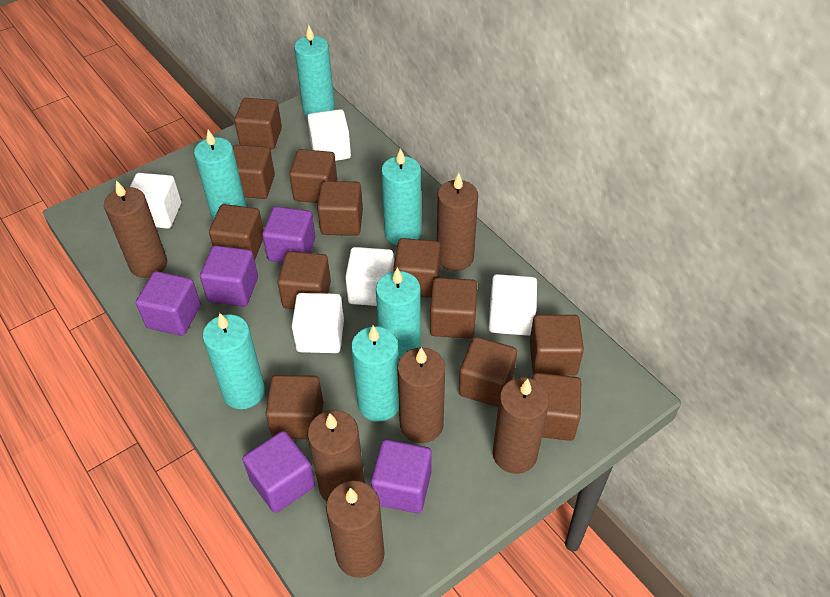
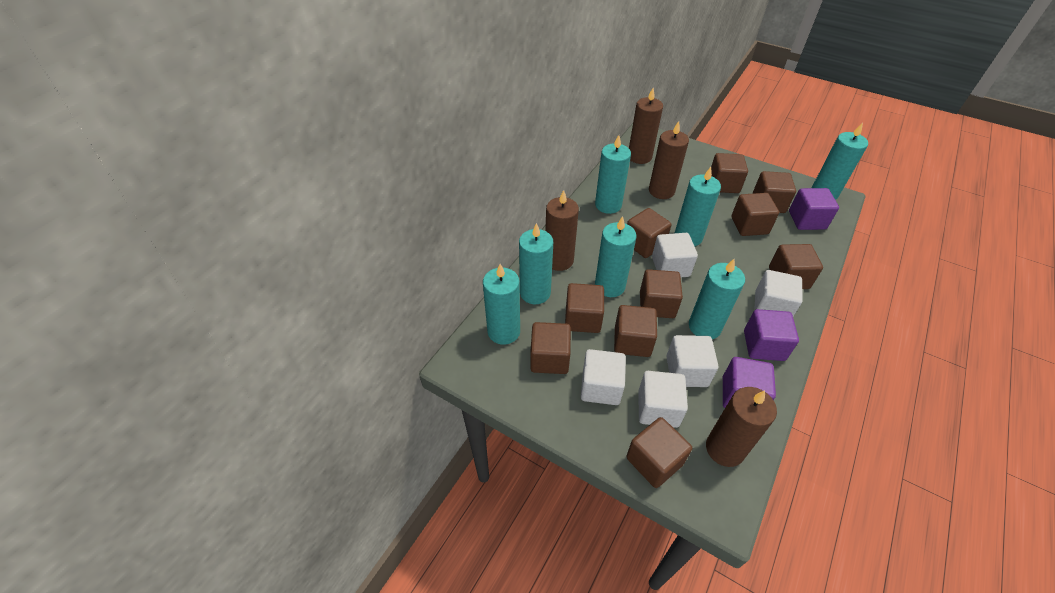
brown candle: [104,180,167,278] [307,410,365,502] [326,481,385,578] [397,347,445,443] [437,173,478,271] [493,377,549,474] = 6 -> [545,190,579,271] [629,88,663,164] [649,121,689,199] [706,387,777,467] = 4
brown cube: [209,204,264,260] [233,145,275,199] [234,98,282,150] [266,375,323,439] [278,251,331,309] [289,149,337,203] [317,181,363,236] [393,238,441,298] [430,277,477,338] [459,337,517,407] [530,315,584,376] [532,373,581,441] = 12 -> [530,322,571,374] [565,283,604,333] [614,305,657,357] [626,417,692,488] [627,208,671,258] [640,269,683,318] [711,153,748,193] [731,193,779,236] [753,171,796,213] [769,244,823,289] = 10
purple cube: [136,271,201,336] [200,245,258,307] [242,431,315,513] [262,206,316,263] [371,439,432,513] = 5 -> [723,357,776,408] [744,309,799,361] [789,188,839,230] = 3
turquoise candle: [194,130,247,221] [203,313,265,409] [294,25,335,117] [351,326,399,422] [376,268,421,360] [381,148,421,245] = 6 -> [483,264,520,345] [519,223,553,304] [595,135,631,214] [595,216,636,297] [675,167,721,246] [689,259,745,339] [812,123,868,200] = 7

